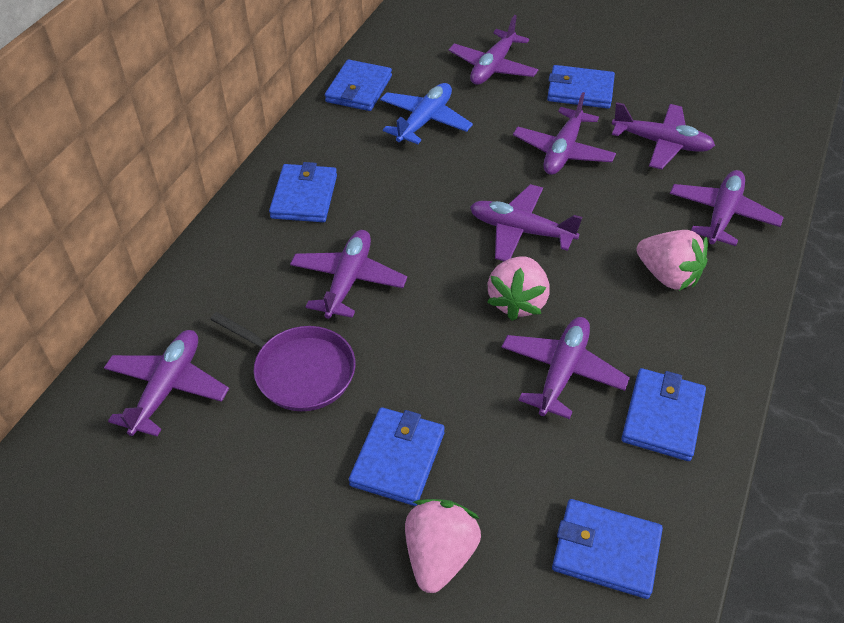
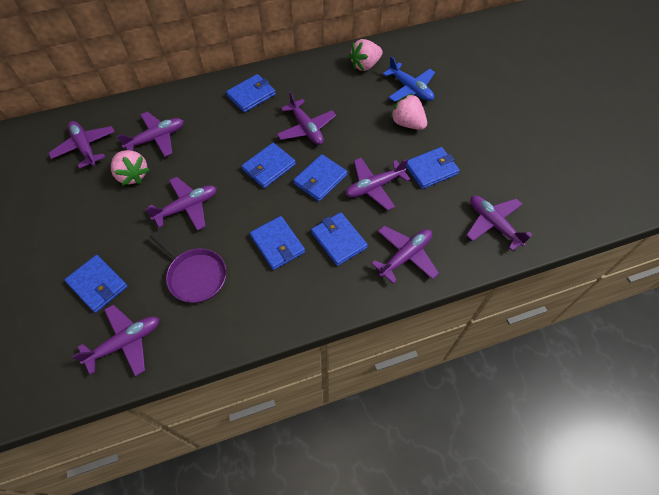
blue wallet: [269,162,337,222] [325,59,392,111] [349,407,445,506] [547,65,615,108] [552,499,663,599] [621,368,706,461] = 6 -> [64,255,128,313] [226,74,276,113] [241,143,296,188] [250,216,305,270] [293,154,347,202] [311,212,368,266] [406,147,460,189] = 7

